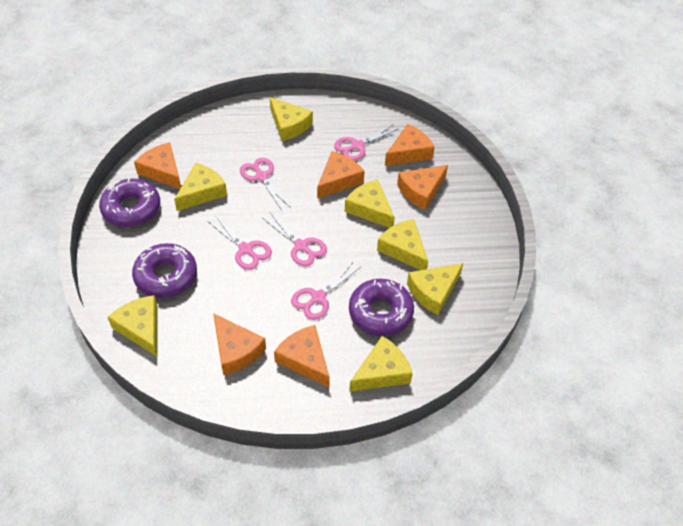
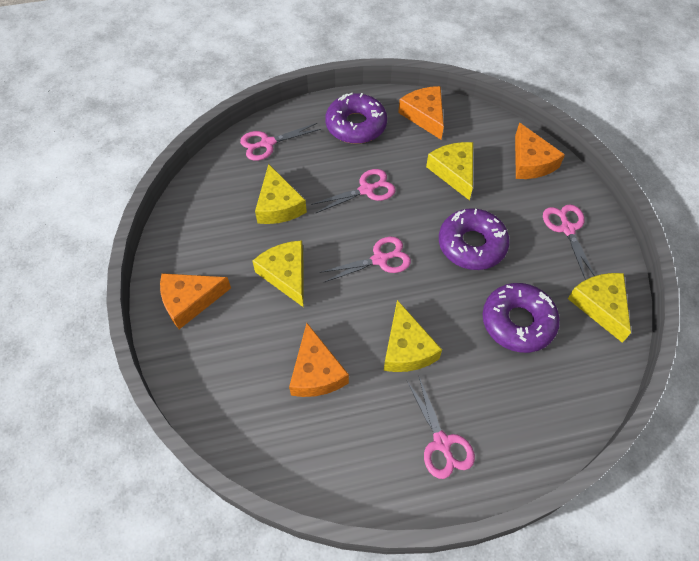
orange cheese: [134,142,181,189] [213,313,266,375] [274,325,330,387] [317,151,365,199] [385,124,435,166] [397,165,448,210] = 6 -> [160,273,231,329] [289,323,349,397] [398,86,444,139] [515,123,565,179] = 4
yellow cheese: [108,295,158,356] [174,163,227,211] [270,97,313,141] [345,179,395,228] [349,336,413,392] [377,219,428,270] [407,263,463,315] = 7 -> [252,240,304,307] [255,164,307,224] [384,300,442,372] [426,142,473,201] [568,273,631,343] = 5

